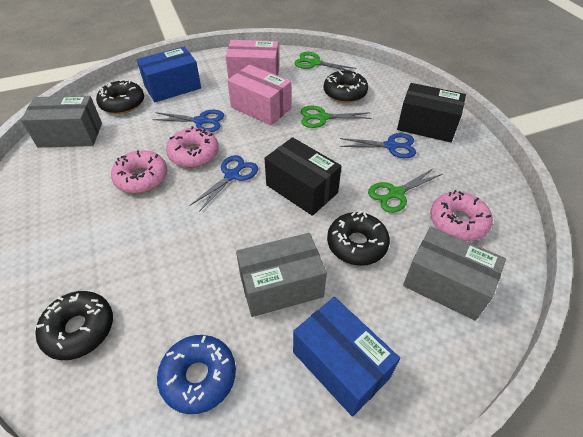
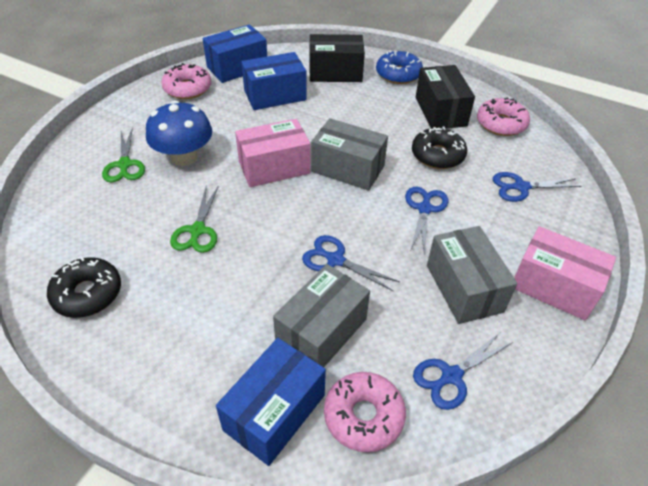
black donut: [35,291,113,360] [96,79,144,114] [324,70,368,103] [327,211,390,266] = 4 -> [47,256,121,318] [412,126,467,169] = 2
blue box: [137,47,201,102] [293,297,400,417] = 2 -> [202,24,267,83] [216,338,326,466] [241,52,307,110] = 3
blue mushroom: none = 0 -> [146,100,212,166] = 1
blue scissors: [152,110,224,132] [190,155,258,212] [340,133,416,158] = 3 -> [302,235,400,291] [405,187,448,254] [413,333,513,410] [493,172,581,202] = 4
green scissors: [294,52,357,71] [301,106,372,128] [368,168,442,213] = 3 -> [102,127,145,182] [170,186,219,253] = 2

